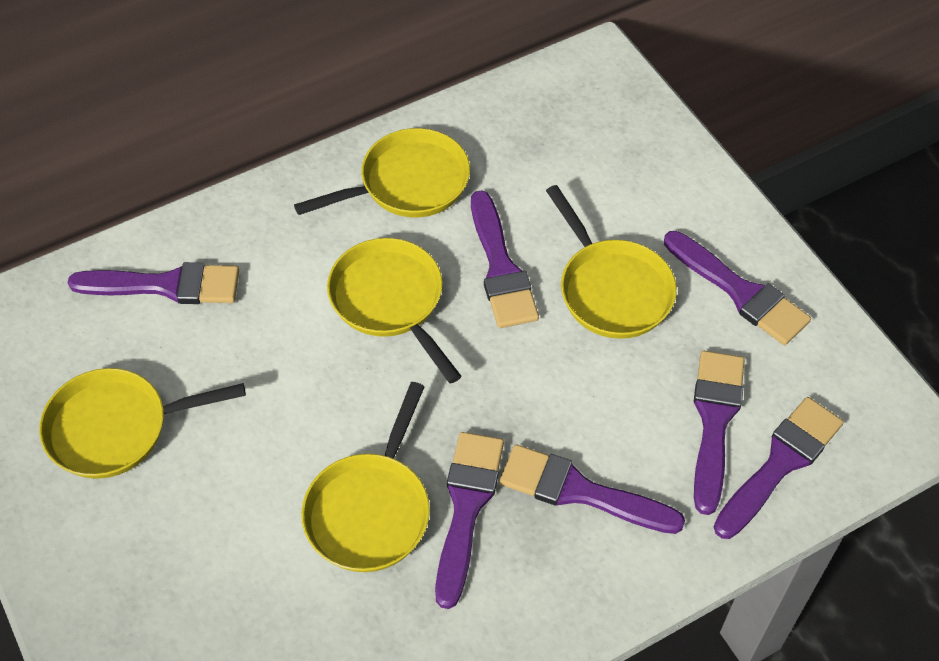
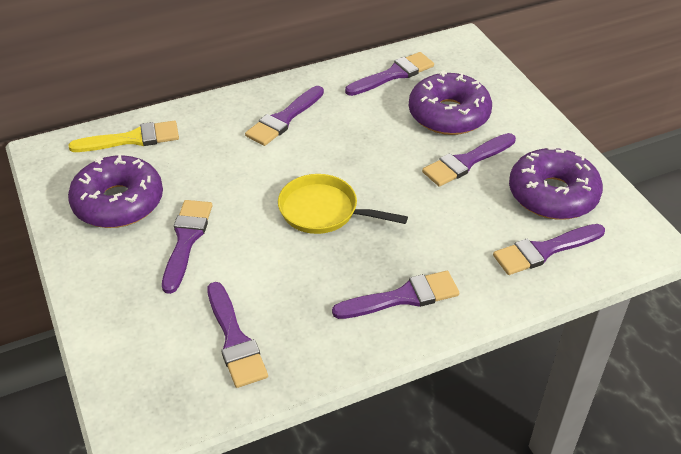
purple donut: none = 0 -> [68,154,163,228] [409,70,492,135] [509,147,603,220] = 3
yellow brush: none = 0 -> [69,121,179,152] = 1
yellow pan: [39,368,246,479] [294,128,470,217] [301,382,430,572] [327,238,462,384] [546,185,677,339] = 5 -> [278,174,408,234] = 1

